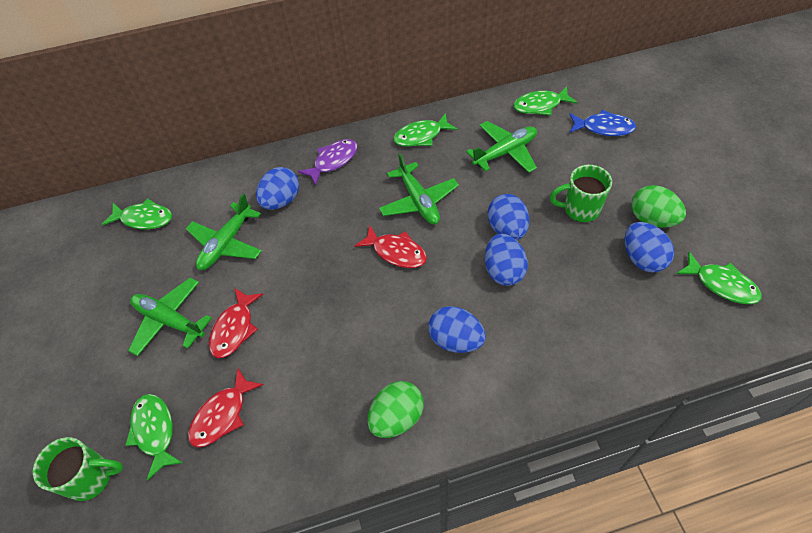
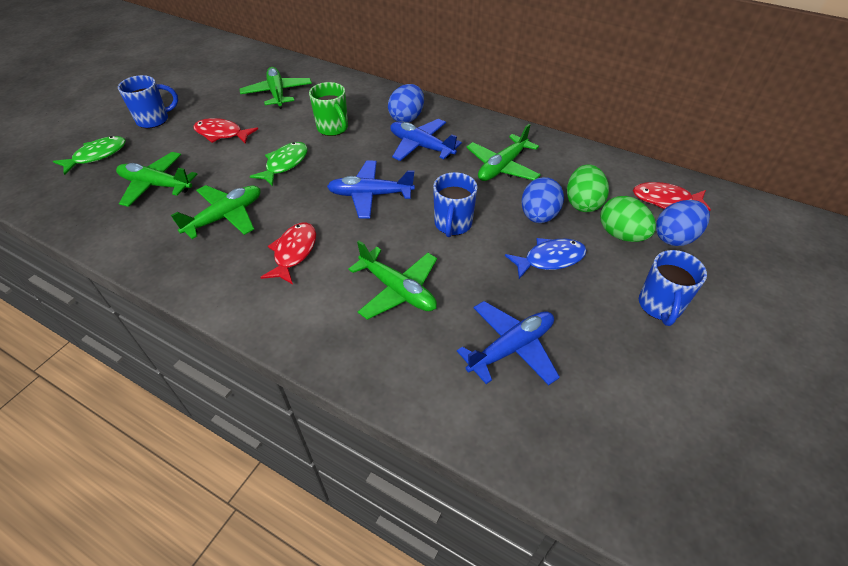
blue egg: [256,167,299,210] [428,306,486,353] [485,234,528,286] [488,194,529,240] [625,222,674,273] = 5 -> [388,84,424,123] [522,177,564,223] [656,200,710,246] = 3
blue mug: none = 0 -> [118,75,178,128] [433,172,477,237] [639,250,707,326] = 3
blue plane: none = 0 -> [327,161,415,218] [390,119,462,161] [457,301,560,385] = 3
green fish: [102,199,172,229] [125,394,183,481] [393,113,458,147] [513,86,577,116] [676,252,762,304] = 5 -> [53,136,126,175] [250,142,308,186] = 2
green mug: [33,437,123,501] [550,165,612,222] = 2 -> [309,82,348,136] = 1
green plane: [128,278,212,356] [186,194,262,270] [379,153,459,224] [466,121,537,173] = 4 -> [116,152,197,207] [171,185,260,239] [240,67,312,109] [348,241,437,320] [466,124,541,181] = 5
purple fish: [298,139,357,185] = 1 -> none = 0

